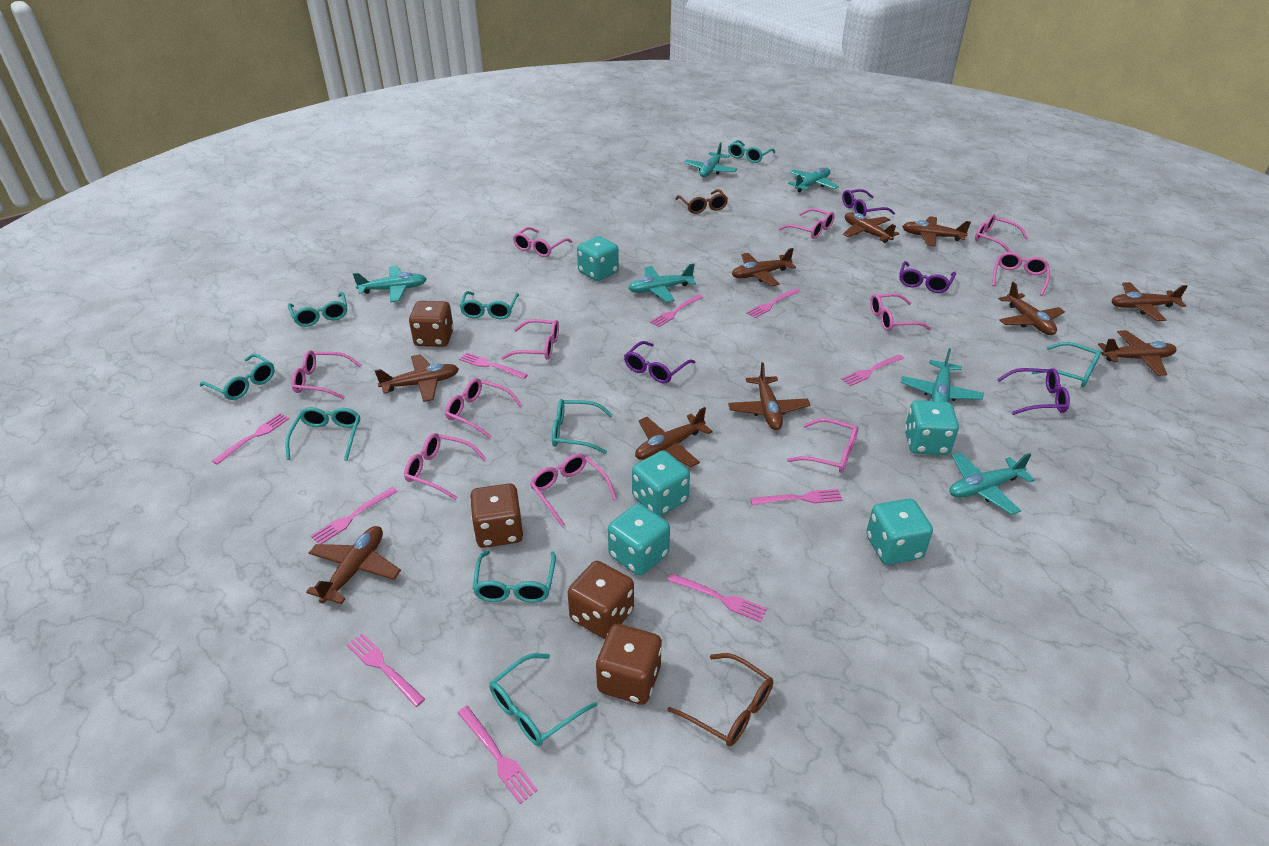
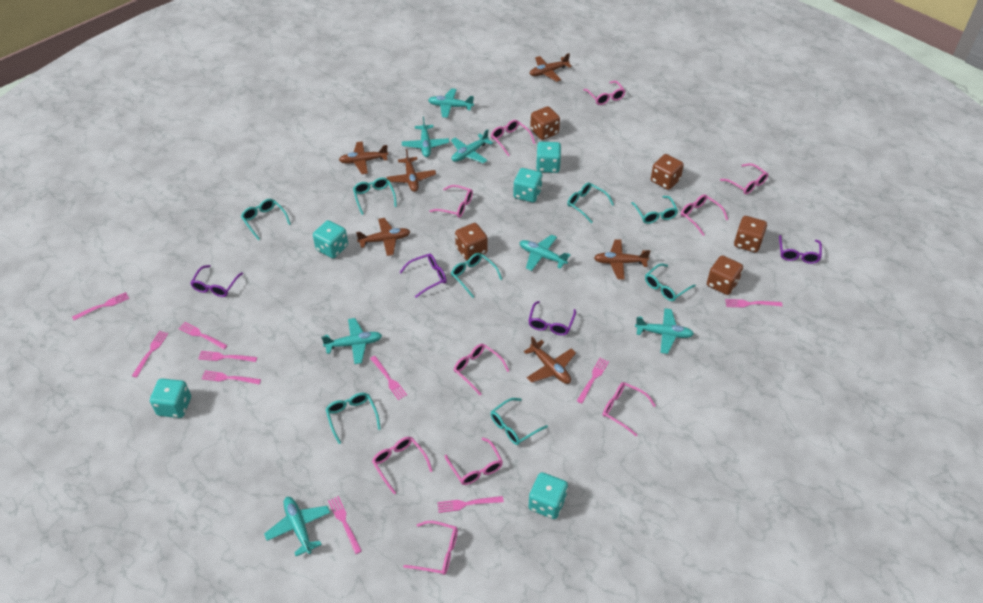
brown dice: [409,301,454,347] [470,483,523,548] [568,561,634,639] [596,624,662,705] = 4 -> [455,223,488,261] [530,106,560,140] [651,154,684,190] [707,255,743,295] [734,216,767,253] = 5
brown glasses: [667,653,773,746] [676,189,728,214] = 2 -> none = 0
brown plane: [306,526,401,604] [374,354,459,402] [635,407,713,467] [728,362,810,430] [732,248,796,286] [843,212,899,243] [902,216,971,246] [998,282,1065,335] [1098,330,1177,376] [1112,282,1188,321] = 10 -> [339,141,388,174] [356,218,410,256] [387,149,436,192] [524,336,576,384] [530,53,572,82] [594,239,650,279] = 6
pink glasses: [291,350,361,399] [404,433,487,500] [445,378,522,439] [501,319,559,360] [513,227,572,257] [530,453,616,527] [779,208,835,239] [787,418,858,473] [870,293,932,331] [975,214,1028,252] [992,252,1050,296] = 11 -> [372,437,432,494] [403,521,458,575] [430,185,473,218] [445,438,503,485] [454,344,509,395] [491,120,535,156] [583,81,626,105] [603,382,656,436] [681,194,728,236] [720,163,768,194] = 10
turquoise glasses: [200,354,275,400] [285,407,360,461] [288,292,347,327] [459,291,519,319] [473,550,556,603] [489,653,597,746] [552,399,613,454] [728,140,775,163] [1032,342,1102,387] = 9 -> [241,199,291,240] [325,393,381,444] [353,178,397,215] [451,253,502,298] [491,398,548,445] [567,182,614,223] [631,196,678,224] [645,263,696,301] = 8
turquoise plane: [353,266,427,302] [629,263,696,302] [684,142,737,177] [788,167,839,192] [901,348,984,402] [950,452,1035,515] = 6 -> [264,497,330,556] [321,318,382,364] [402,117,449,157] [428,88,474,118] [451,129,493,163] [520,234,570,271] [635,308,694,354] = 7

